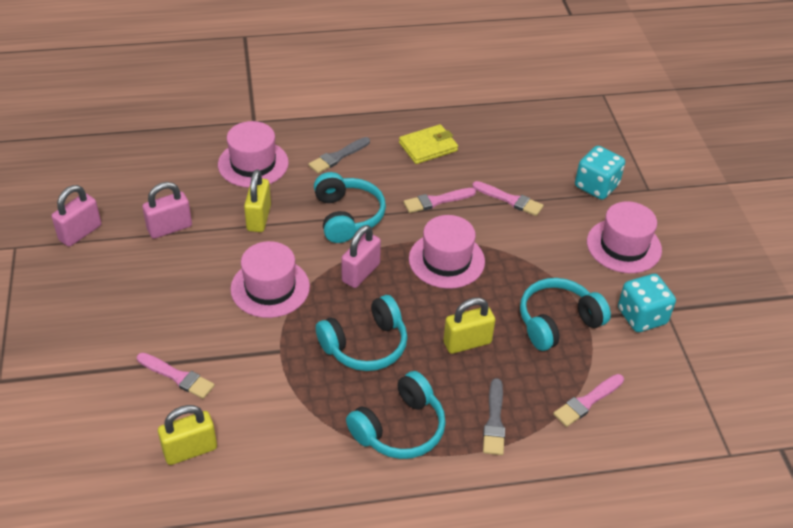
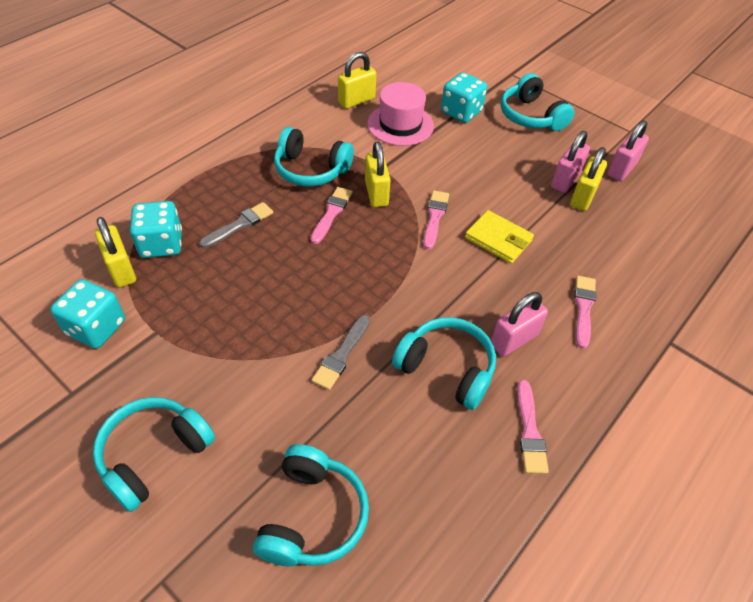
pink hat: [218,121,289,188] [230,241,310,318] [409,215,485,289] [587,201,662,273] = 4 -> [367,82,434,146] = 1
turquoise dice: [575,146,625,200] [618,274,676,332] = 2 -> [50,279,125,348] [130,201,182,258] [441,72,487,123] = 3
turquoise headphones: [314,172,386,243] [316,295,407,371] [346,371,446,459] [520,278,611,351] = 4 -> [93,397,215,512] [253,444,369,566] [274,127,354,186] [392,317,496,410] [501,73,574,131] = 5
yellow padlock: [158,405,217,465] [244,169,271,232] [443,297,495,354] = 3 -> [95,217,136,287] [338,52,376,109] [365,142,391,207] [570,147,607,211] = 4

